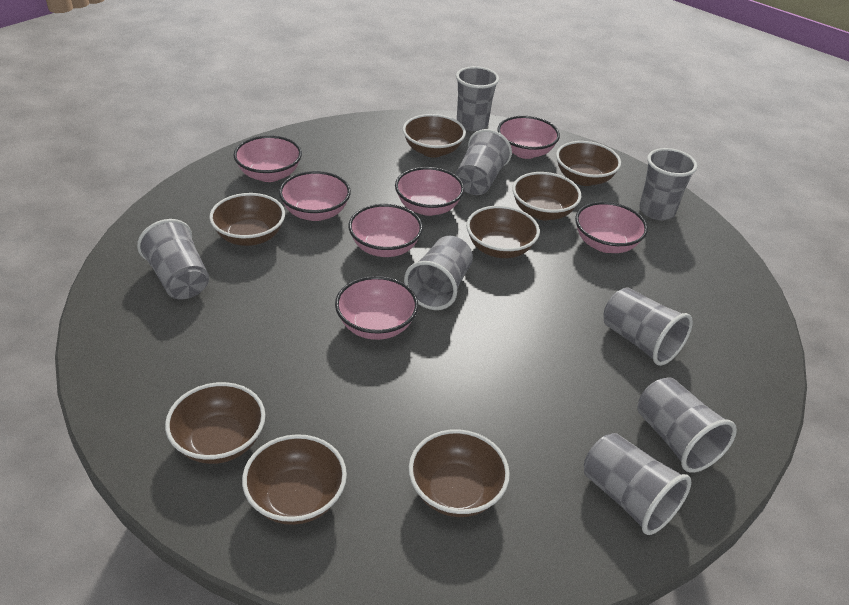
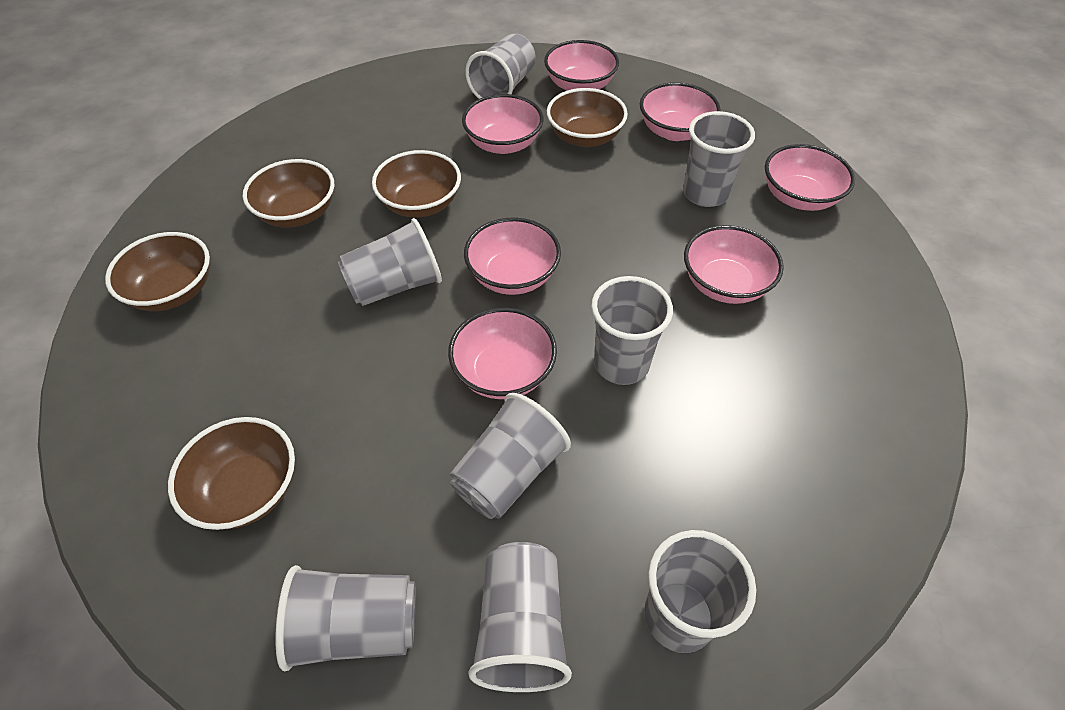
brown bowl: [165,382,265,464] [209,193,285,246] [242,434,347,525] [403,114,466,158] [409,429,510,517] [466,205,540,258] [512,172,581,220] [556,141,621,186] = 8 -> [105,232,210,311] [168,417,295,530] [243,159,334,228] [372,150,461,218] [547,88,628,147] = 5

